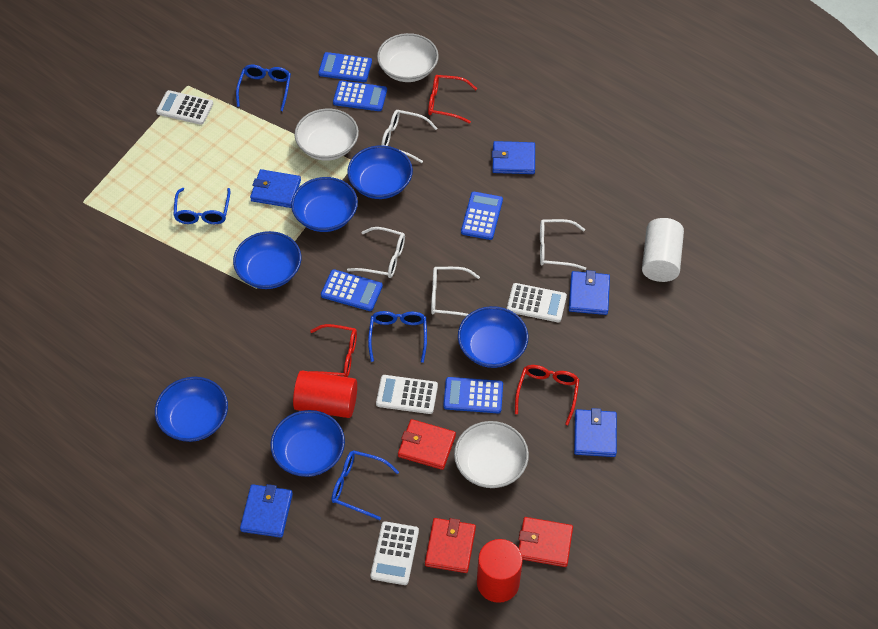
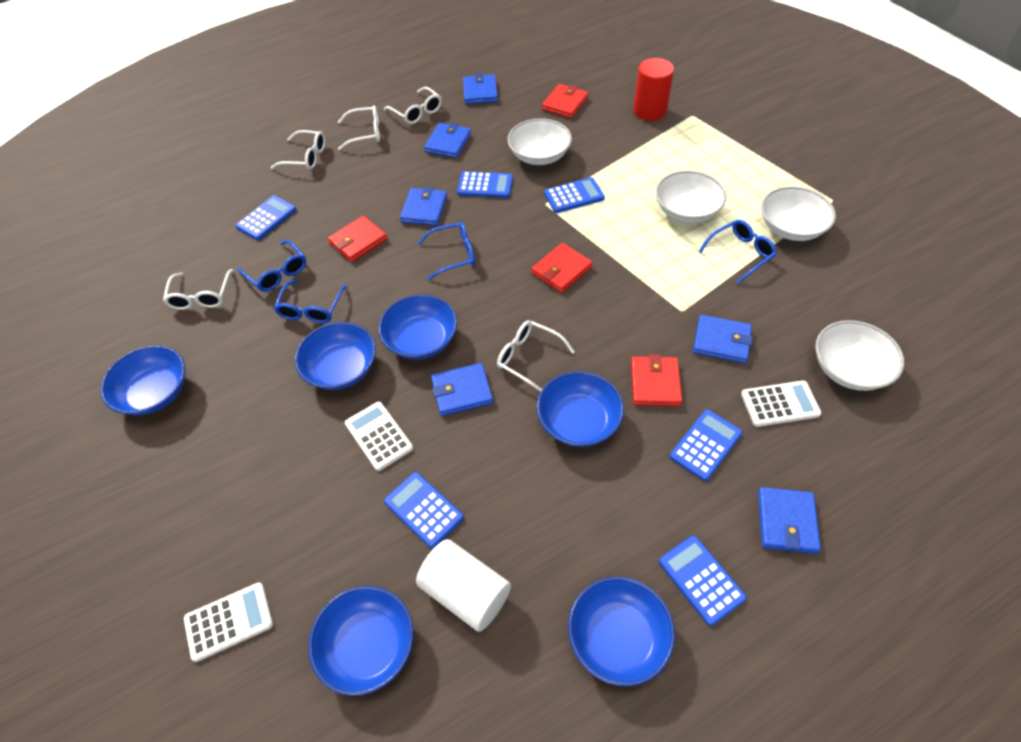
blue calculator: [318,52,372,82] [321,269,383,311] [333,81,387,111] [443,377,503,413] [461,192,503,240] = 5 -> [235,195,297,240] [384,472,464,549] [457,171,513,198] [544,177,605,213] [659,535,747,626] [670,409,743,481] = 6
blue wallet: [240,484,293,538] [250,169,301,208] [492,141,535,174] [569,270,610,315] [574,408,617,457] = 5 -> [400,187,447,226] [424,123,471,158] [431,363,493,416] [463,73,498,104] [693,315,753,363] [758,487,821,554] = 6
red cylinder: [293,370,357,418] [477,539,523,603] = 2 -> [634,58,674,121] = 1
red glasses: [309,324,357,377] [428,75,477,124] [515,365,579,425] = 3 -> none = 0
red wallet: [398,419,456,470] [425,518,476,573] [518,517,573,567] = 3 -> [328,216,388,262] [531,243,593,293] [542,84,589,118] [631,354,682,406] = 4
white bowl: [294,109,359,161] [377,33,439,82] [454,421,529,488] = 3 -> [507,118,572,165] [655,171,727,223] [761,186,836,241] [815,320,904,391] = 4
white calculator: [156,90,213,125] [370,521,419,585] [376,375,438,414] [507,283,567,322] = 4 -> [184,582,273,662] [345,401,413,471] [741,381,821,427] = 3
white glasses: [347,227,405,278] [381,110,437,163] [431,267,480,316] [540,219,586,270] = 4 -> [163,269,233,310] [270,130,325,170] [338,105,380,150] [384,87,442,124] [497,320,574,392] = 5

